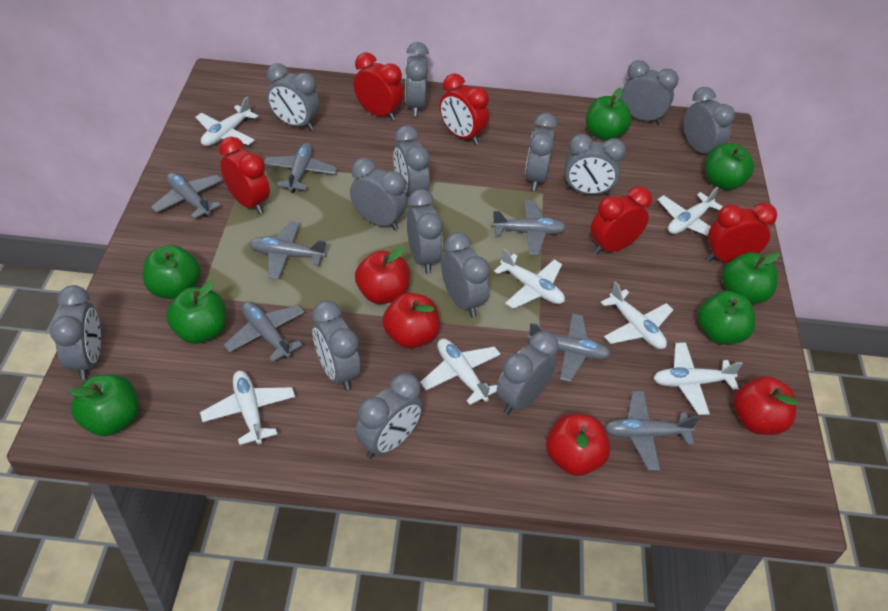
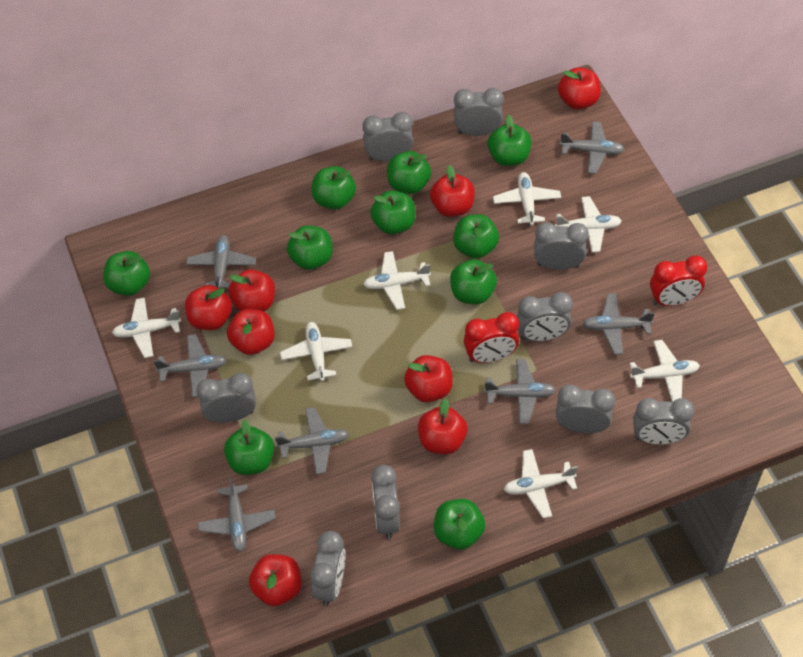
green apple: [69,375,139,436] [143,245,201,299] [166,281,226,344] [586,88,632,141] [698,291,755,345] [705,143,754,190] [722,252,780,304] = 7 -> [103,251,150,296] [224,419,274,475] [287,225,332,270] [312,166,356,210] [370,190,415,234] [387,151,431,194] [434,499,485,549] [450,259,497,305] [453,214,499,259] [488,115,532,166] = 10
grey clock: [50,285,101,380] [267,63,319,131] [312,300,361,391] [350,158,407,231] [355,373,422,459] [393,126,430,197] [405,42,429,116] [407,189,443,274] [441,232,490,317] [497,331,559,415] [525,113,558,191] [565,134,626,195] [621,60,679,124] [684,87,735,155] = 14 -> [196,373,256,423] [310,531,346,606] [363,112,413,161] [371,465,400,539] [454,88,504,136] [517,292,573,341] [534,222,589,270] [556,385,615,433] [633,398,694,445] = 9
red apple: [355,247,410,304] [382,293,440,349] [546,413,610,476] [733,376,798,435] = 4 -> [185,285,232,330] [227,309,275,355] [228,269,275,311] [249,554,302,606] [404,355,453,402] [418,399,468,454] [430,165,475,217] [558,67,601,109] = 8
red clock: [219,137,270,214] [354,52,403,121] [440,73,489,145] [590,186,652,255] [707,202,777,263] = 5 -> [464,312,519,363] [650,256,707,306] = 2

